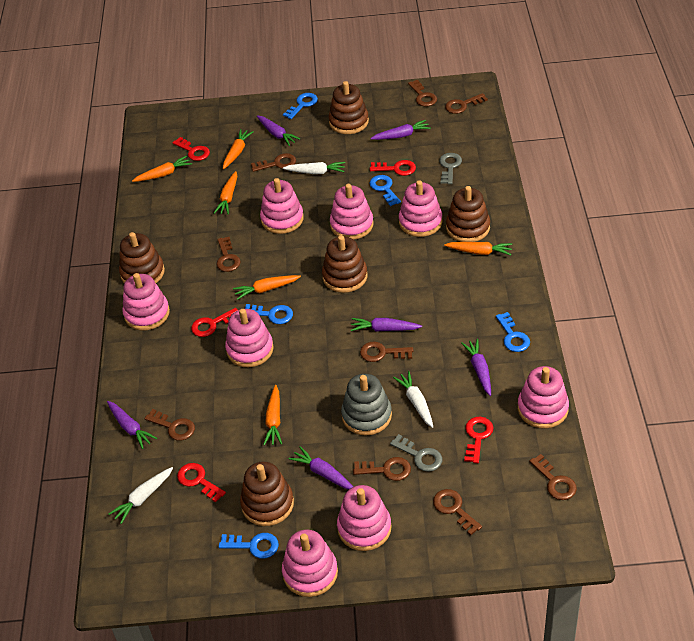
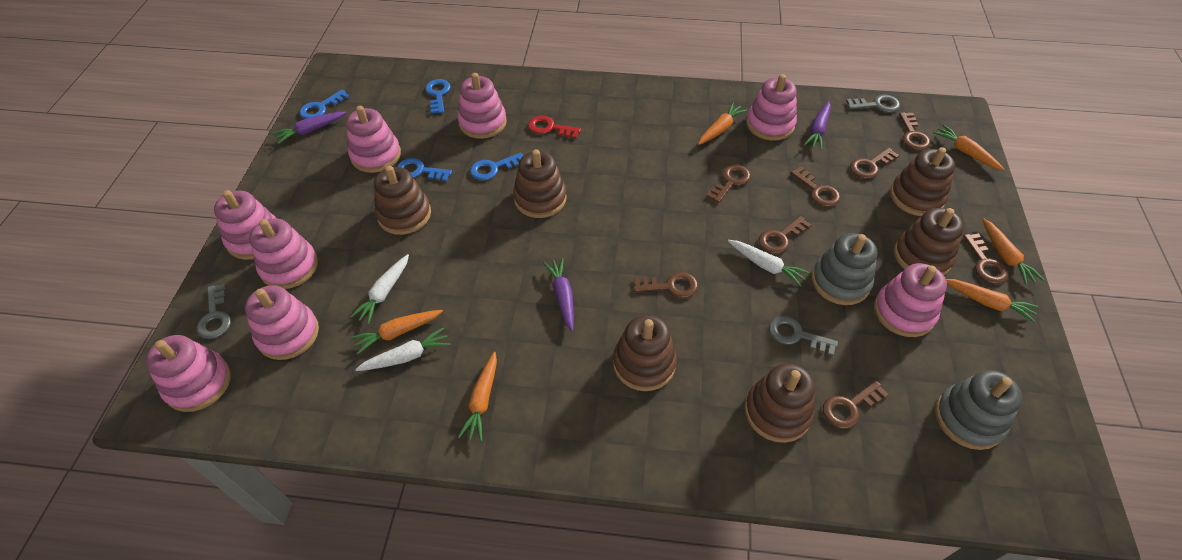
blue key: [219,533,279,559] [245,304,293,324] [283,93,318,119] [370,175,401,206] [496,312,530,352] = 5 -> [299,89,350,119] [397,158,452,182] [425,79,450,114] [470,153,523,180] = 4
brown key: [145,409,195,441] [216,237,241,272] [251,153,296,172] [353,457,411,481] [360,342,413,362] [408,80,437,107] [433,489,482,535] [445,93,488,114] [529,454,577,500] = 9 -> [634,272,698,298] [707,165,751,203] [759,216,811,254] [790,166,840,207] [823,381,889,429] [850,148,899,179] [899,112,930,150] [963,233,1009,284] = 8
brown stacking toy: [119,232,165,283] [240,462,294,526] [322,235,368,293] [328,81,369,134] [446,186,490,242] = 5 -> [374,166,431,235] [513,149,567,218] [613,315,677,391] [745,363,815,443] [890,147,955,216] [894,208,964,275] = 6
grey key: [390,434,442,472] [439,153,462,184] = 2 -> [197,284,231,339] [769,316,838,356] [846,94,900,112] = 3
grey stacking toy: [341,374,392,436] = 1 -> [812,233,877,305] [935,370,1022,450] = 2
purple carrot: [107,401,157,449] [257,115,300,146] [288,446,353,490] [351,318,422,332] [370,120,431,140] [461,339,491,396] = 6 -> [272,111,346,144] [543,258,574,331] [804,101,831,150] = 3
red key: [172,137,210,161] [177,463,226,503] [191,308,238,337] [370,160,416,176] [464,417,493,463] = 5 -> [528,115,581,139] = 1

